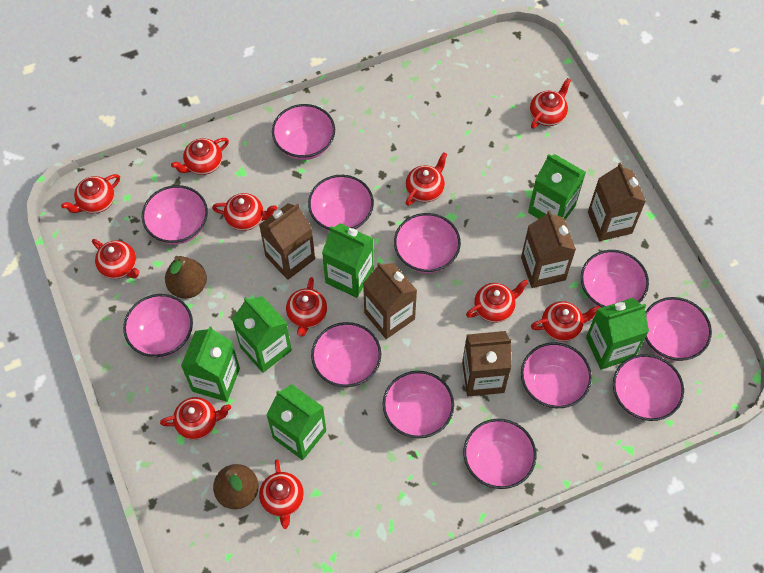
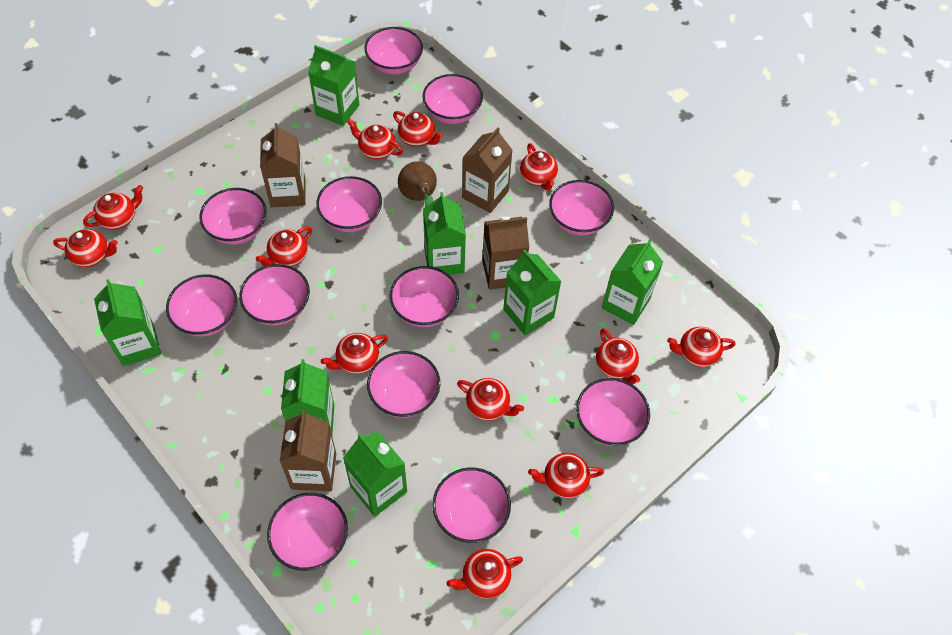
brown carton: [259,203,315,280] [363,262,417,339] [462,331,512,396] [521,210,576,288] [588,163,646,241] = 5 -> [260,123,306,207] [280,410,336,491] [462,127,513,213] [482,216,529,290] = 4
brown pear: [165,256,207,299] [213,464,259,509] = 2 -> [398,161,437,206] = 1
green carton: [181,326,240,402] [232,296,292,373] [266,384,326,460] [322,223,374,298] [528,154,586,220] [586,298,649,370] = 6 -> [94,279,161,366] [281,359,334,434] [308,45,360,126] [343,432,407,517] [423,192,466,275] [503,250,561,335] [602,239,663,325] = 7
red teapot: [61,174,120,214] [92,239,139,279] [160,397,231,440] [171,138,229,175] [212,193,277,231] [259,459,304,529] [286,277,327,336] [406,152,447,206] [466,279,528,323] [530,78,571,129] [531,301,600,342] = 11 -> [53,229,118,267] [83,185,143,230] [256,226,312,267] [321,333,388,374] [347,119,403,159] [393,111,443,147] [446,549,523,599] [457,378,524,421] [520,143,558,191] [528,453,604,498] [596,329,640,384] [667,327,735,367] = 12

